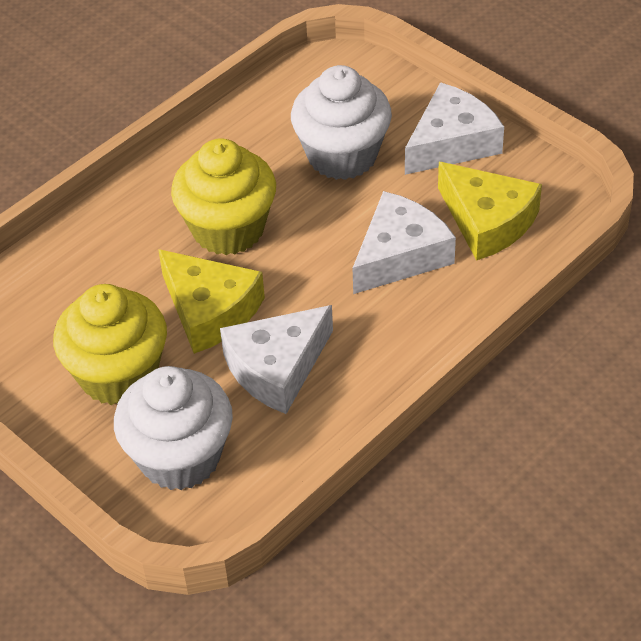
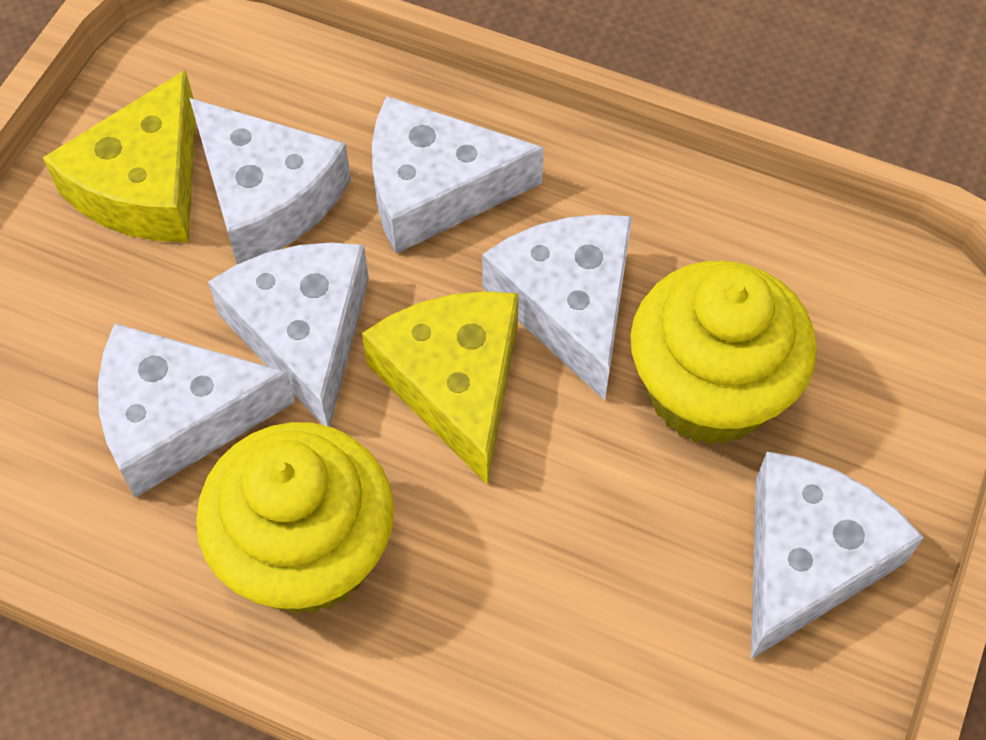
white cheese: [220,305,333,414] [353,191,456,294] [405,82,504,175] = 3 -> [98,323,295,498] [190,98,351,264] [208,242,369,427] [372,96,544,254] [482,214,632,400] [751,452,924,659] = 6
white cupcake: [114,366,233,490] [291,65,392,180] = 2 -> none = 0

